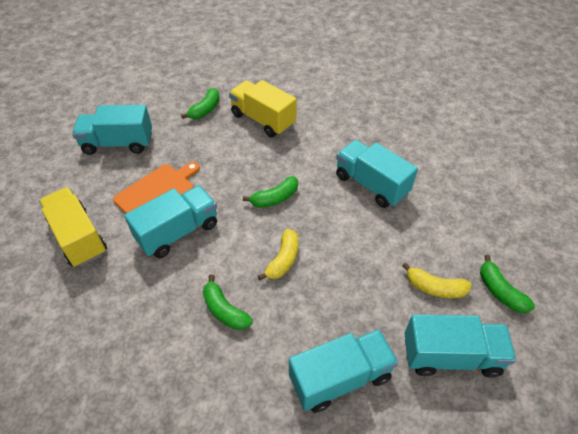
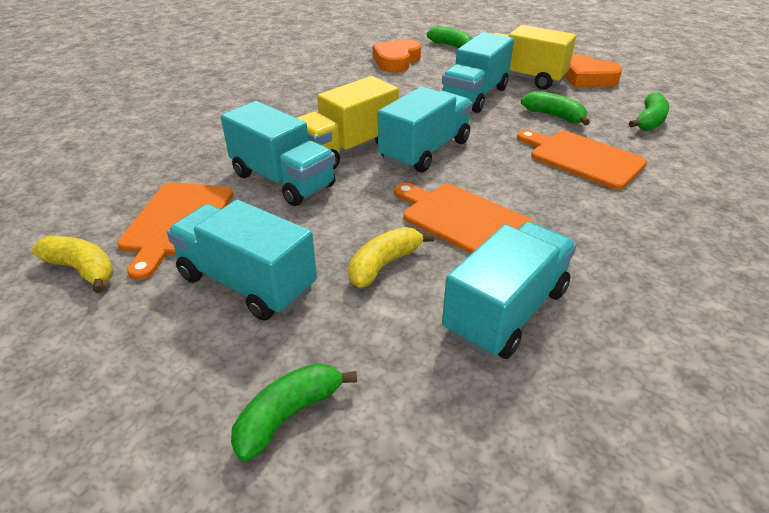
orange cutting board: [113,162,200,213] = 1 -> [117,182,233,280] [394,183,534,253] [517,130,647,190] = 3
orange heart: none = 0 -> [372,39,421,73] [565,54,622,87] = 2

